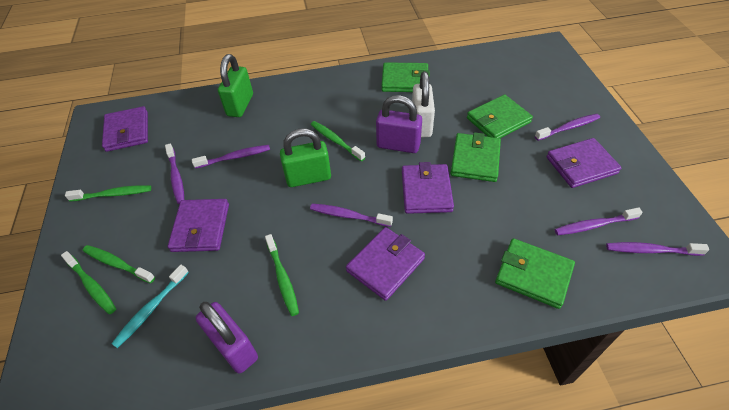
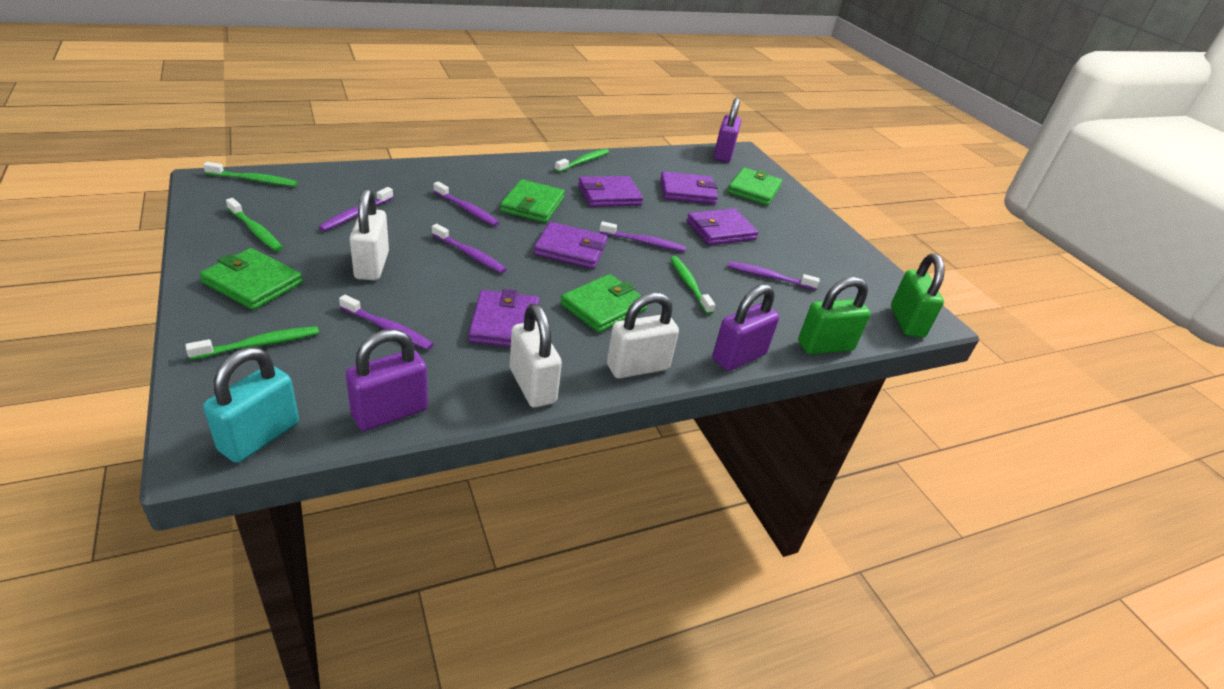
purple padlock: [196,302,258,374] [376,95,422,153] = 2 -> [346,329,428,431] [712,284,779,371] [714,98,741,162] = 3
turquoise padlock: none = 0 -> [203,347,299,463] = 1
turquoise toothbrush: [111,265,189,348] = 1 -> none = 0
white padlock: [412,72,435,137] = 1 -> [350,188,389,280] [510,304,562,408] [607,292,679,378] = 3

